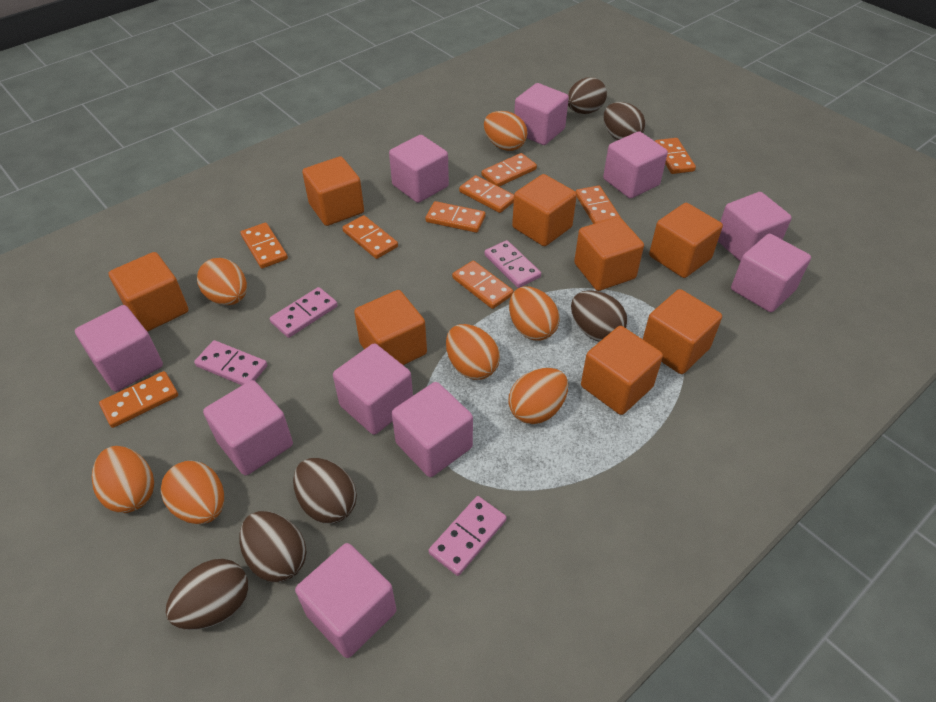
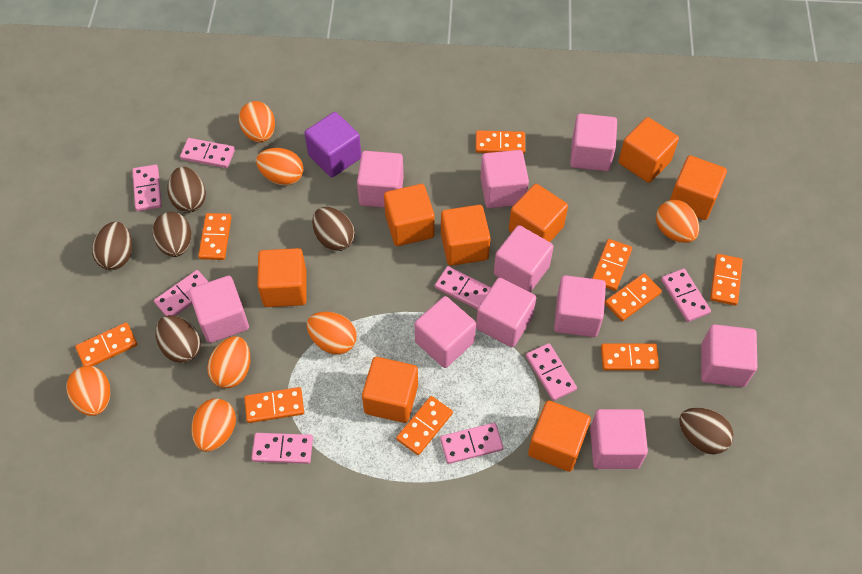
pink domino: [194,340,267,385] [270,287,338,338] [429,496,507,576] [485,240,541,288] = 4 -> [132,165,162,211] [154,270,208,316] [180,138,235,168] [252,433,313,464] [435,266,491,309] [440,423,503,464] [526,343,577,401] [661,269,711,322] = 8
purple cube: none = 0 -> [305,112,361,177] = 1

